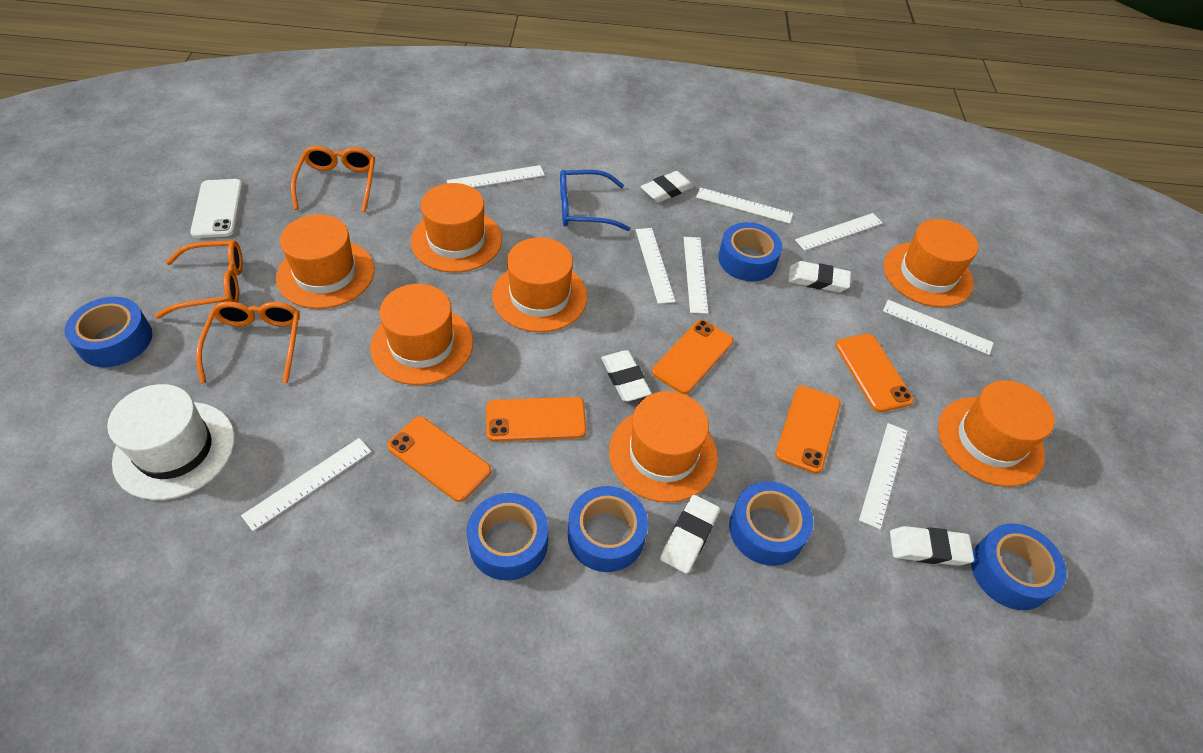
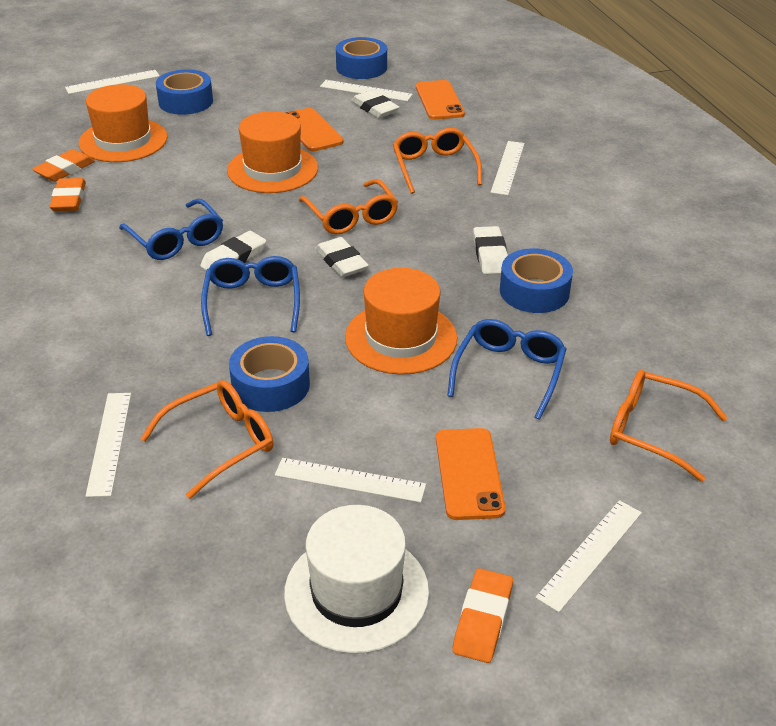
blue glasses: [560,170,630,231] = 1 -> [119,199,223,260] [201,256,300,336] [447,319,566,420] = 3
blue tape: [65,297,152,367] [467,493,548,581] [568,486,648,572] [718,222,782,282] [729,481,813,566] [971,524,1067,610] = 6 -> [156,69,213,115] [229,336,310,412] [336,37,387,79] [500,248,573,313] = 4
orange eraser: none = 0 -> [32,149,95,182] [50,178,86,211] [453,568,513,663] = 3
orange glasses: [155,240,243,319] [196,301,300,383] [291,146,375,212] = 3 -> [140,380,274,499] [298,179,398,235] [393,128,482,194] [610,370,727,482] = 4
orange hat: [276,214,374,309] [370,284,473,385] [411,183,502,273] [492,237,588,332] [609,391,718,502] [884,219,978,307] [938,380,1055,487] = 7 -> [79,84,168,162] [227,111,318,193] [345,268,457,375] = 3
orange phone: [387,416,491,502] [486,397,586,442] [652,320,734,394] [775,385,841,474] [836,334,914,412] = 5 -> [285,108,344,151] [416,80,465,120] [436,428,505,520] = 3
white eraser: [601,350,652,401] [641,171,694,203] [660,495,720,574] [788,261,851,292] [890,526,974,566] = 5 -> [200,231,266,270] [315,237,369,277] [351,90,400,118] [473,226,508,274] = 4
white phone: [190,179,243,238] = 1 -> none = 0
white ruler: [241,438,371,531] [447,165,545,187] [636,228,675,304] [684,237,708,314] [696,187,793,224] [795,213,883,251] [859,423,907,529] [883,300,994,355] = 8 -> [65,70,160,94] [85,393,131,497] [275,458,426,503] [320,80,413,101] [490,141,525,195] [535,500,642,612] = 6

